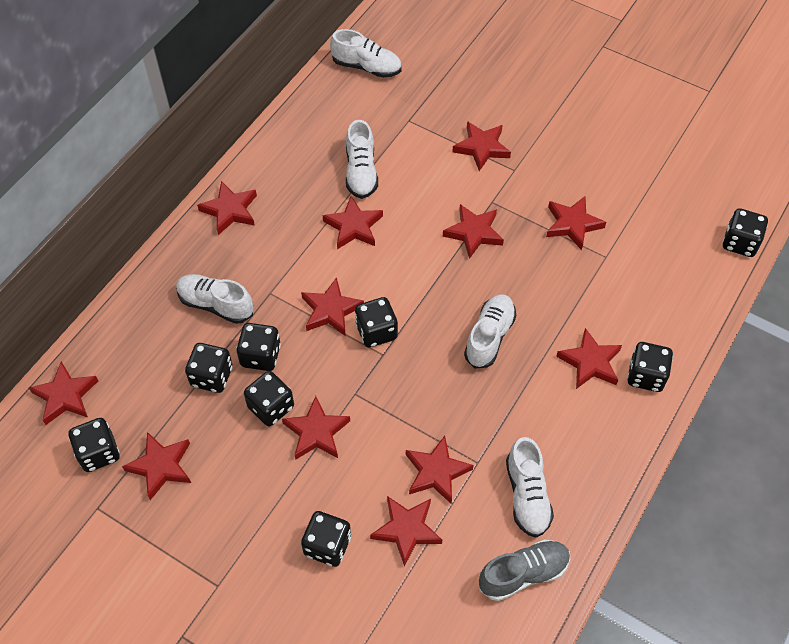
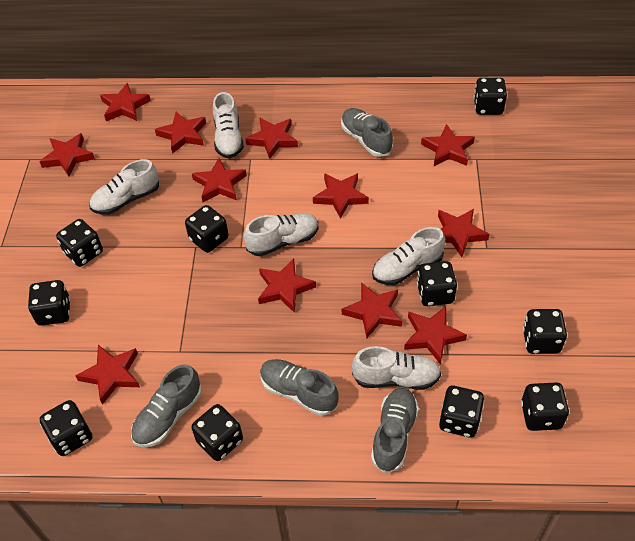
black dice: [68,418,120,472] [185,343,233,393] [236,323,281,371] [244,371,294,426] [301,511,351,567] [355,297,398,348] [627,342,673,392] [723,208,768,257] = 8 -> [28,280,70,326] [40,400,92,456] [56,219,103,267] [185,205,229,253] [191,404,243,461] [417,261,457,306] [439,386,484,438] [474,78,507,115] [521,382,569,431] [523,309,567,354] = 10
grey shoe: [479,539,570,601] = 1 -> [131,364,202,447] [260,359,339,416] [341,108,393,157] [371,388,419,473] = 4

